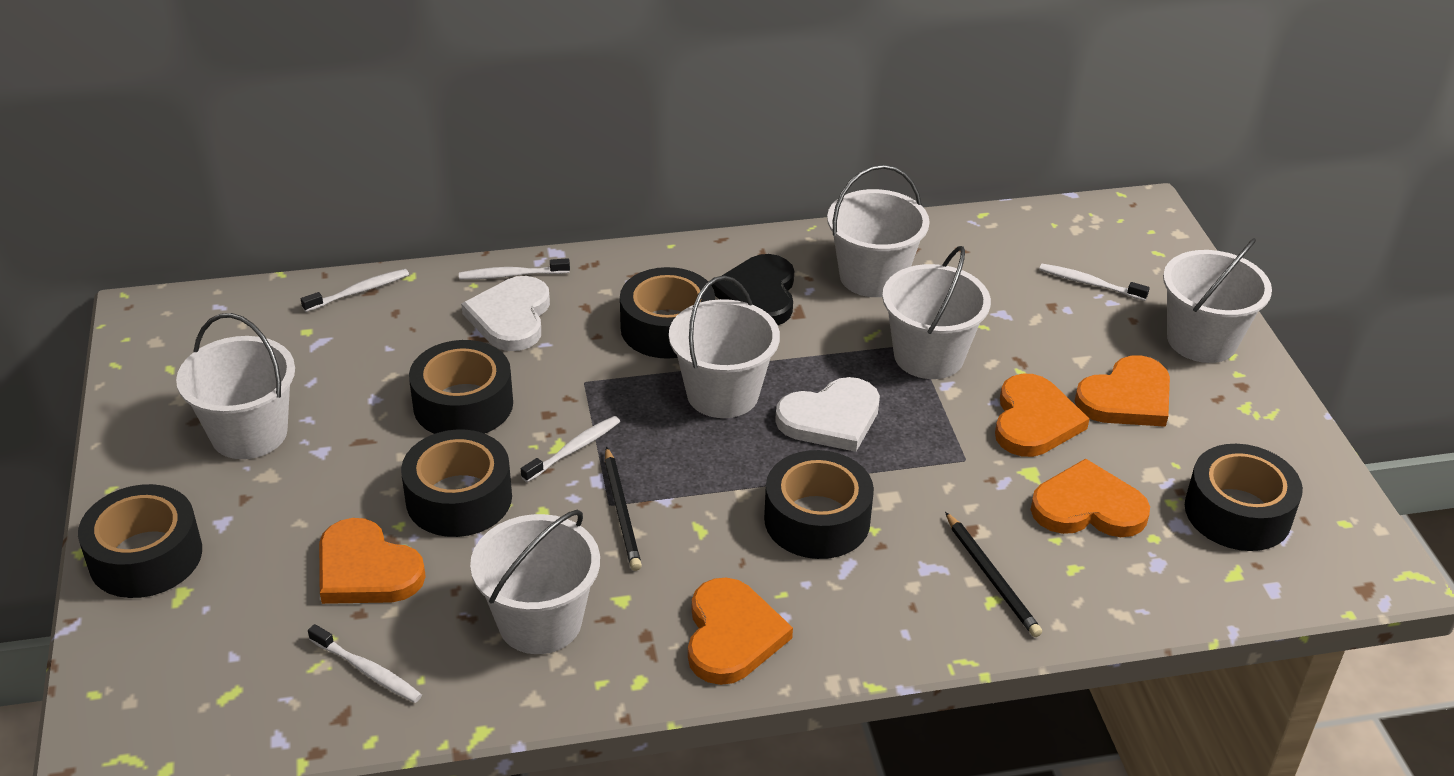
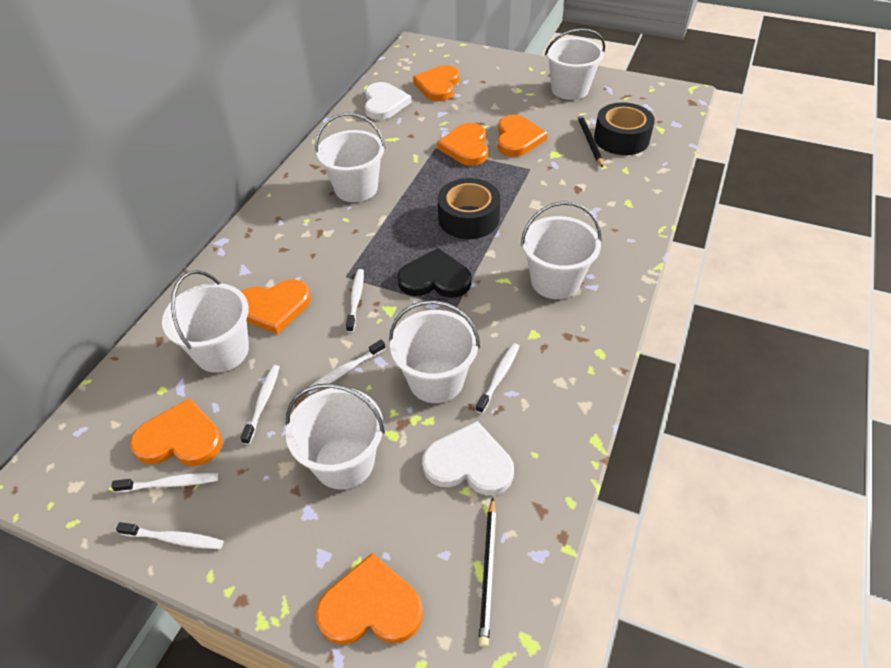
black tape: [78,484,202,598] [401,429,512,537] [409,340,513,434] [620,267,715,359] [764,450,874,559] [1185,444,1303,551] = 6 -> [438,178,500,239] [594,103,655,155] = 2
orange heart: [319,518,426,604] [688,578,793,685] [995,374,1089,457] [1030,458,1150,537] [1075,355,1170,427] = 5 -> [130,398,222,466] [241,279,311,334] [316,553,423,645] [413,65,460,101] [437,123,488,166] [497,115,548,157] = 6
white toothbrush: [301,269,409,312] [308,624,422,703] [459,258,570,280] [521,416,620,482] [1039,264,1150,301] = 5 -> [111,473,219,492] [116,522,224,549] [240,365,280,445] [308,340,386,394] [346,269,364,333] [476,343,519,414] = 6

